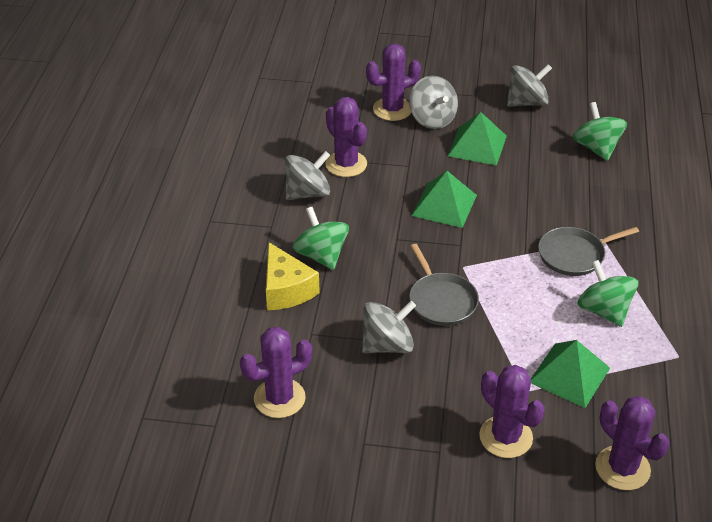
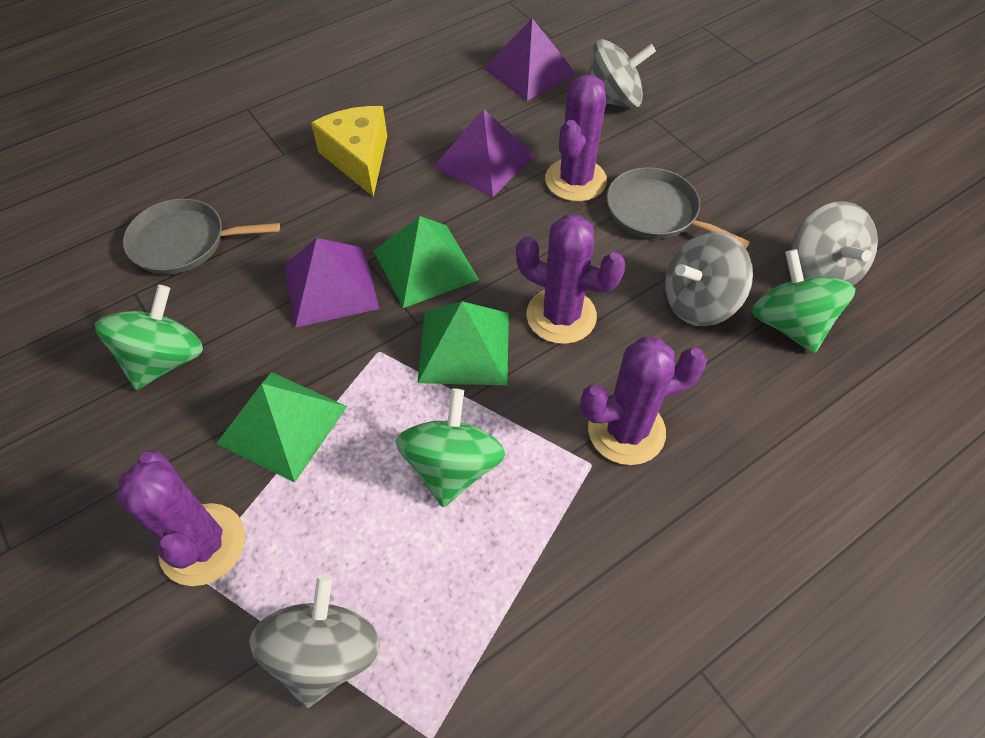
purple cactus: [240,327,312,418] [325,97,367,177] [366,44,421,121] [479,365,545,458] [595,396,670,490] = 5 -> [116,451,245,586] [516,214,626,344] [545,75,607,202] [580,337,707,465] = 4
purple pyramid: none = 0 -> [284,238,379,328] [434,109,534,197] [483,18,576,101] = 3

